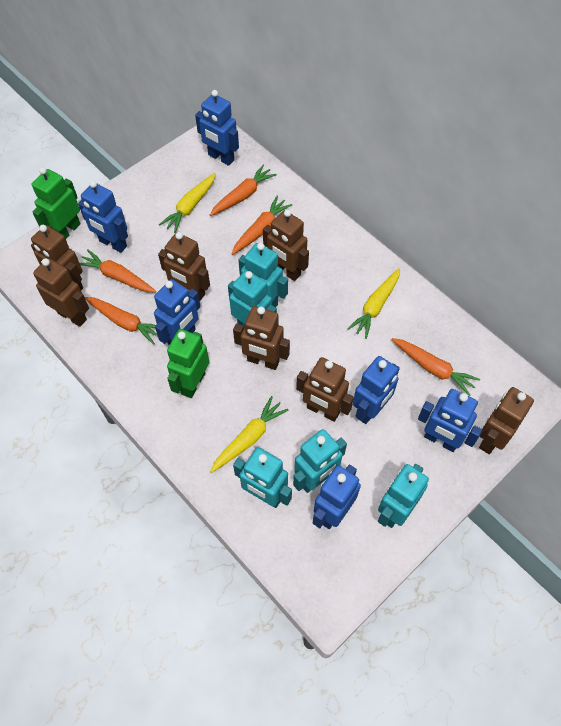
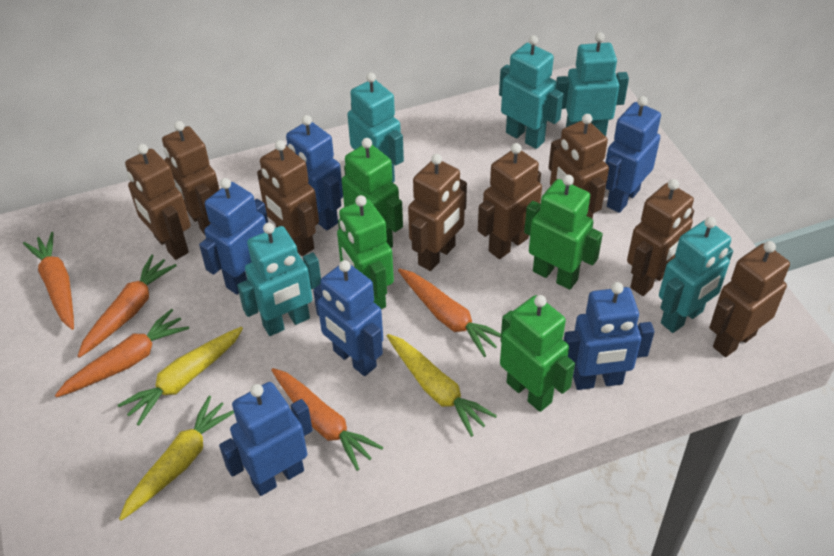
brown robot: [31,225,83,290] [33,258,89,327] [158,232,210,301] [233,306,290,370] [263,209,309,281] [296,357,354,422] [479,387,534,454] = 7 -> [125,144,191,260] [162,121,220,235] [257,140,319,256] [408,154,467,271] [478,143,542,259] [548,114,609,219] [627,179,694,296] [709,241,790,357] = 8
green robot: [32,167,80,239] [167,329,209,398] = 2 -> [337,195,394,309] [342,138,403,248] [500,295,575,412] [524,175,603,290] = 4

